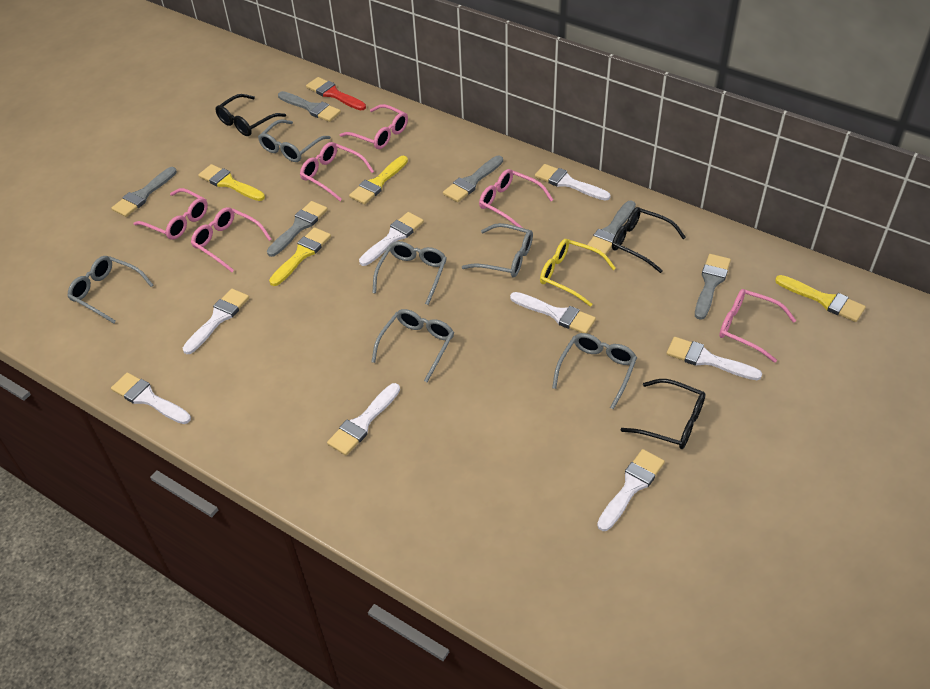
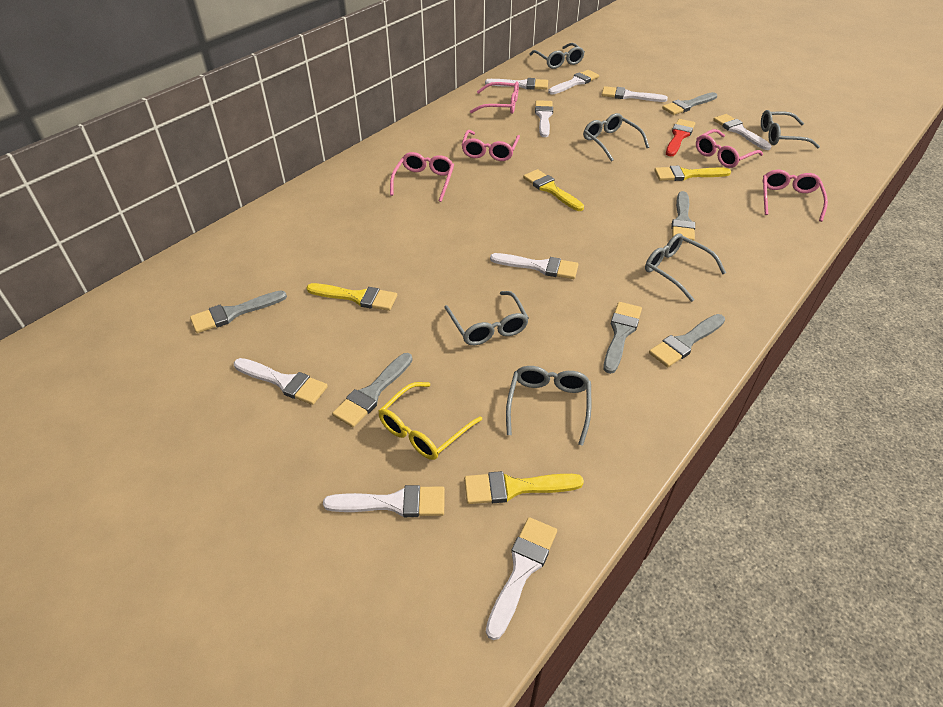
black glasses: [215,94,286,136] [612,207,686,273] [621,379,705,449] = 3 -> none = 0
pink glasses: [134,188,208,240] [191,207,272,272] [300,142,374,201] [340,104,408,149] [479,169,553,228] [719,289,796,363] = 6 -> [390,152,454,202] [462,130,520,161] [470,82,519,114] [696,129,763,168] [763,170,828,222] = 5
white brush: [111,373,191,424] [183,289,249,354] [327,383,400,455] [359,212,424,266] [510,292,596,333] [535,164,611,201] [597,449,665,531] [666,337,762,380] = 8 -> [234,358,328,405] [323,485,445,517] [485,78,548,90] [486,517,557,640] [490,253,579,279] [535,100,553,137] [548,70,599,94] [602,86,668,102] [713,114,772,150] = 9

